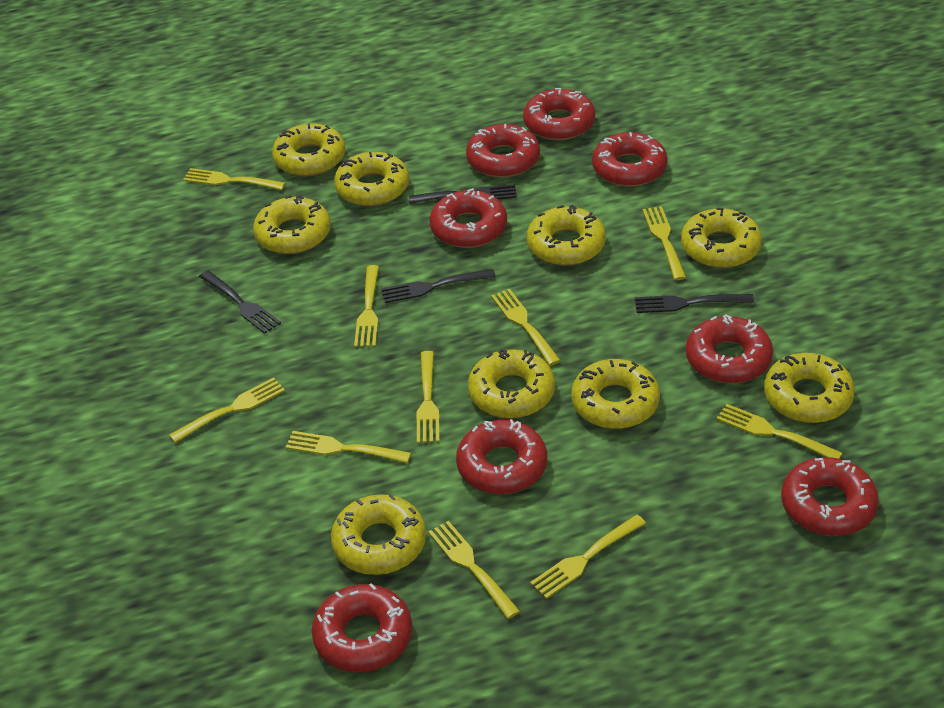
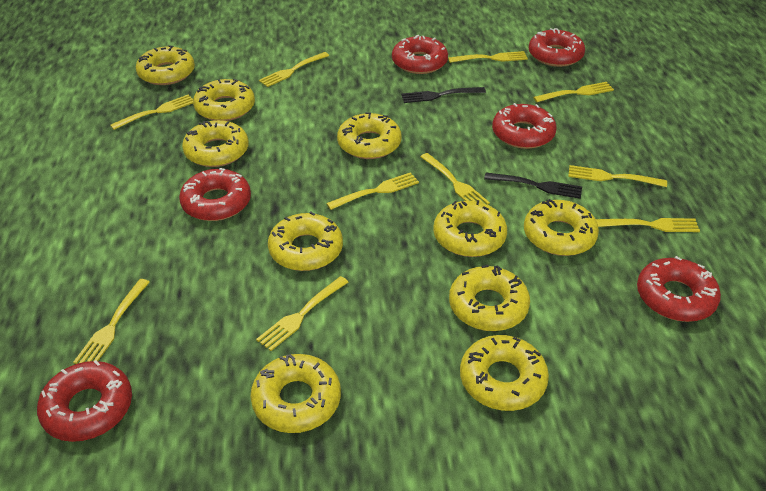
black fork: [199,270,281,334] [381,269,496,303] [409,184,517,204] [635,294,754,313] = 4 -> [401,87,486,103] [484,172,582,199] = 2
red donut: [312,583,412,672] [429,188,507,248] [456,419,547,494] [466,124,540,178] [523,88,595,140] [592,132,668,187] [686,314,773,383] [781,457,879,536] = 8 -> [37,360,132,442] [179,168,251,221] [392,35,448,74] [492,103,556,149] [529,28,585,67] [637,256,721,322] = 6
yellow donut: [253,195,331,254] [272,123,345,176] [331,494,426,575] [334,152,409,206] [468,349,555,418] [527,205,606,266] [571,359,660,429] [681,208,762,268] [764,353,855,423] = 9 -> [136,45,195,85] [182,120,249,167] [193,79,255,121] [250,354,341,433] [268,212,343,271] [337,112,402,159] [433,200,507,257] [449,265,530,331] [460,335,549,411] [524,199,599,256] = 10

